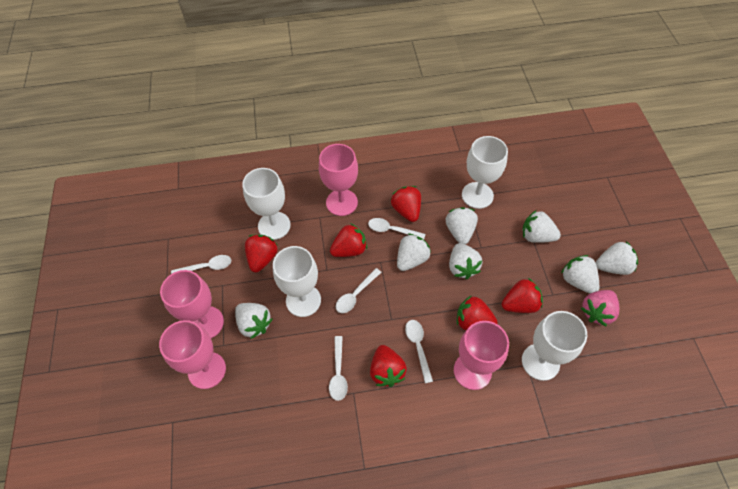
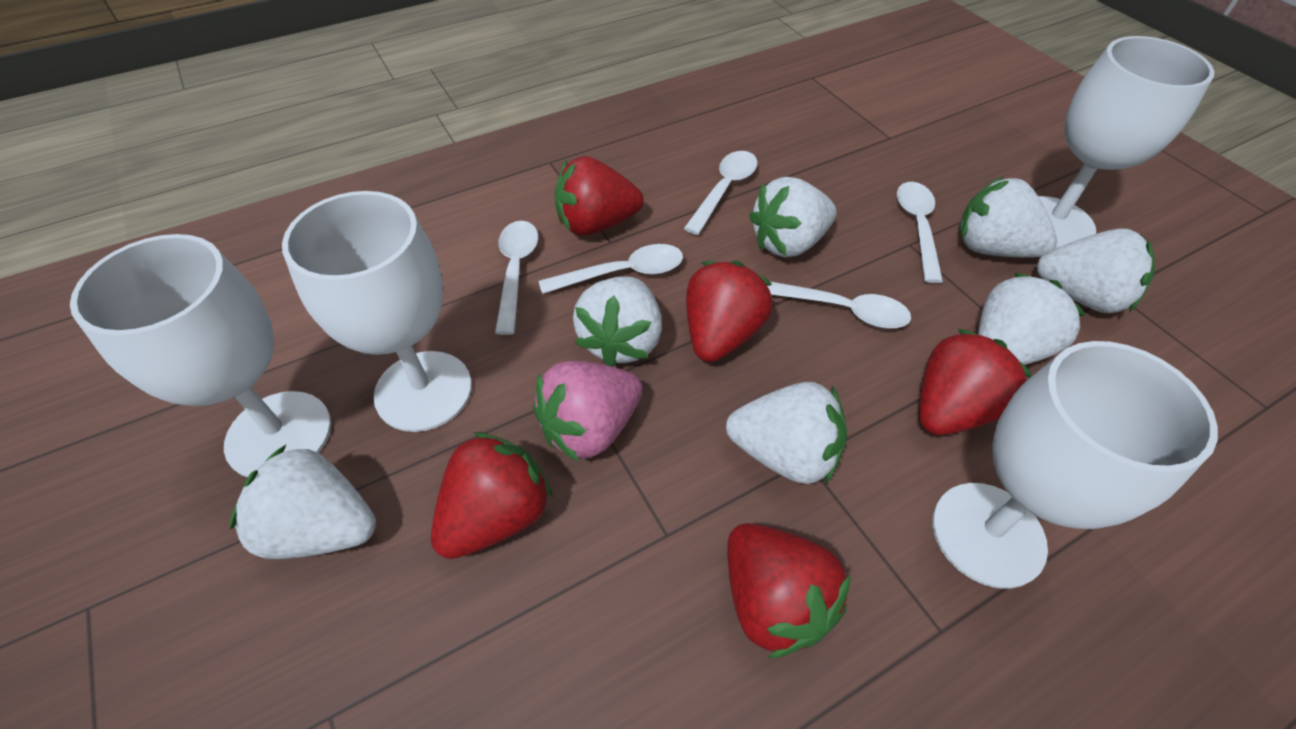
pink goblet: [159,320,226,389] [160,270,224,338] [319,144,358,216] [454,321,509,390] = 4 -> none = 0
red strawberry: [245,235,278,273] [330,224,367,257] [370,345,407,387] [391,186,421,222] [457,295,498,330] [502,278,543,313] = 6 -> [431,432,553,559] [555,156,644,236] [686,261,773,362] [727,523,851,658] [919,329,1032,435] = 5

